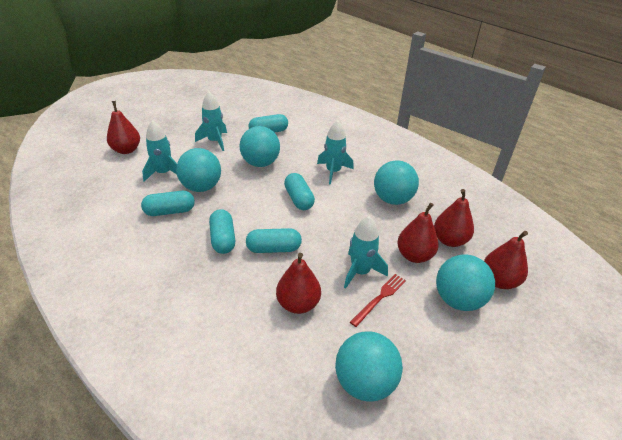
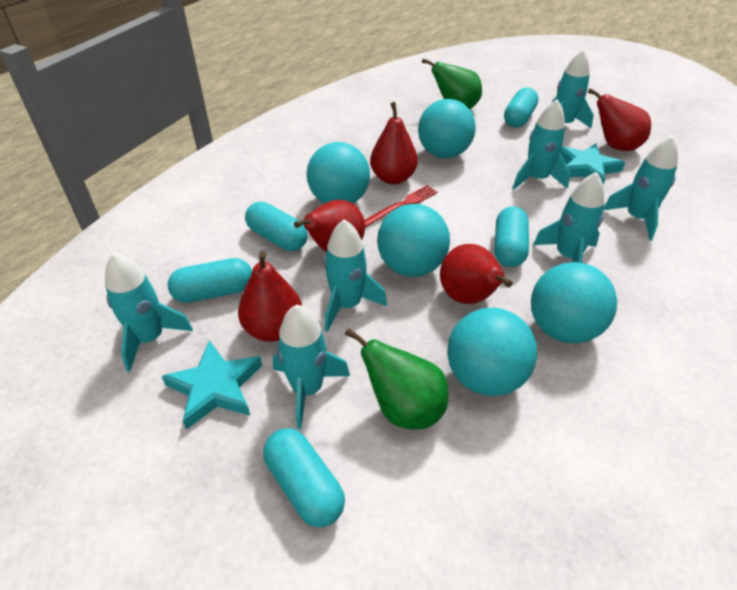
green pear: none = 0 -> [345,328,449,430] [422,58,482,109] = 2
turquoise rocket: [142,120,177,182] [195,91,227,151] [317,120,354,185] [344,216,388,289] = 4 -> [105,253,193,372] [273,304,350,429] [324,219,387,332] [513,99,570,190] [533,172,605,263] [552,49,593,128] [603,136,678,241] = 7
turquoise star: none = 0 -> [161,340,262,430] [560,143,625,185] = 2

